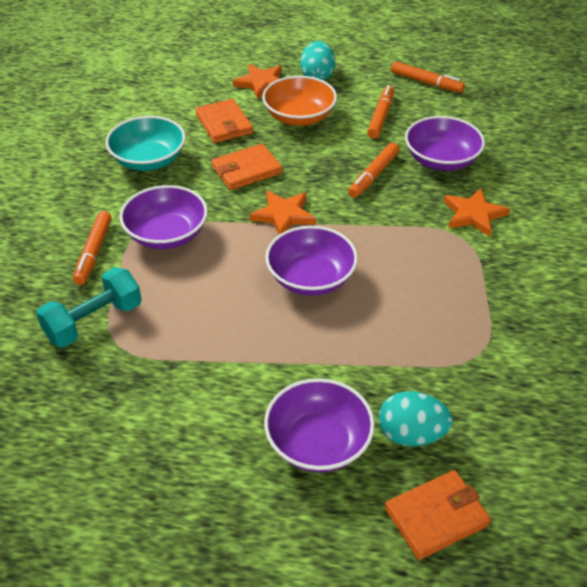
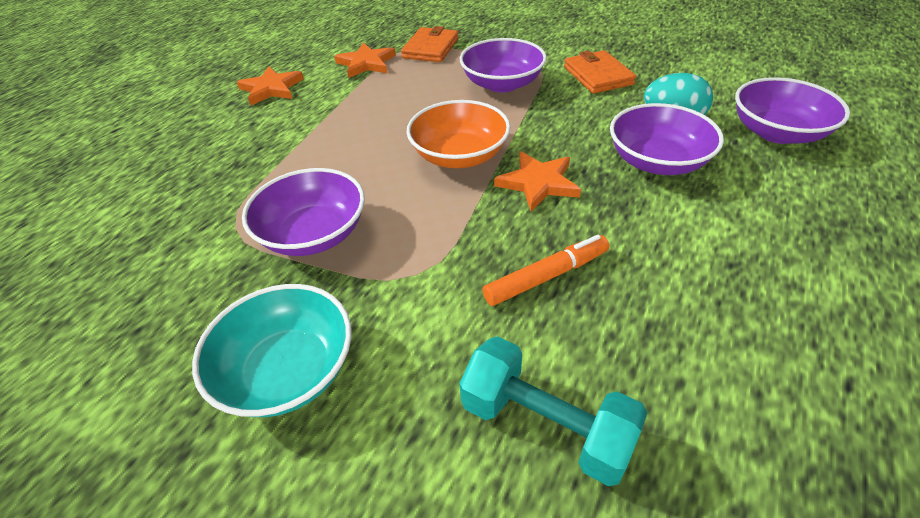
orange marker: [73,211,112,285] [348,143,399,198] [367,85,394,139] [391,61,465,93] = 4 -> [482,235,609,306] = 1
orange wallet: [195,99,253,143] [211,144,282,190] [385,470,491,560] = 3 -> [401,26,459,62] [564,50,636,94] = 2
turquoise egg: [300,41,335,81] [378,391,453,447] = 2 -> [644,73,713,115] = 1

